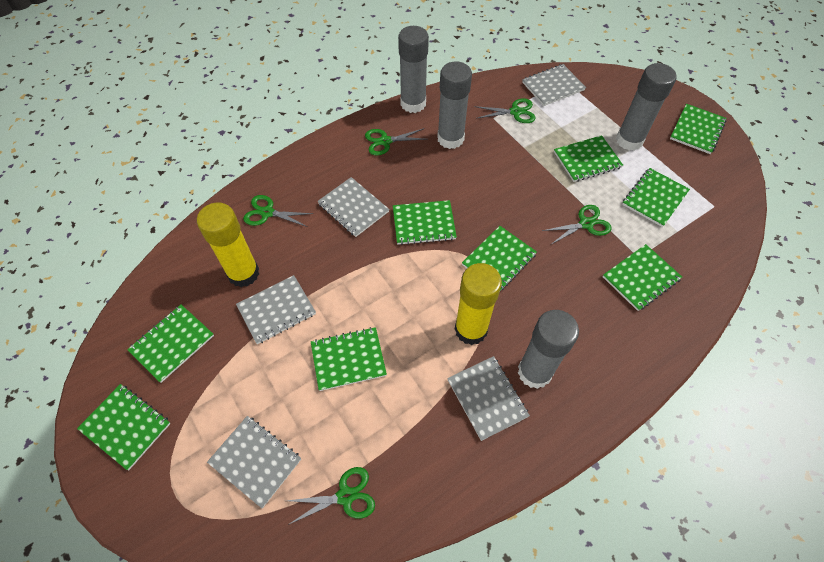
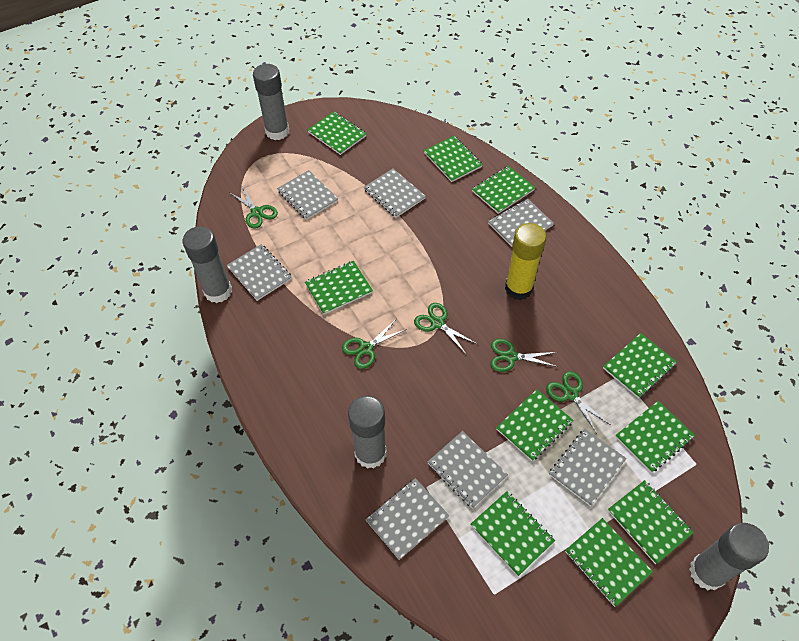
green notebook: [77,384,171,470] [127,305,214,383] [311,327,387,391] [393,200,457,245] [462,226,537,291] [554,135,623,182] [603,244,682,311] [622,168,690,227] [670,104,727,154] = 9 -> [305,261,373,315] [308,112,367,155] [424,136,483,182] [471,491,555,576] [472,166,535,214] [496,389,573,461] [565,518,653,607] [603,333,677,399] [608,480,694,564] [615,401,695,473] = 10
grey notebook: [207,416,301,508] [236,275,316,344] [317,177,389,237] [447,356,530,441] [522,64,586,106] = 5 -> [227,244,292,301] [277,170,338,220] [364,169,426,218] [365,478,449,560] [428,431,508,508] [488,199,554,247] [549,429,627,506] = 7
yellow glue stick: [197,203,259,287] [455,263,502,345] = 2 -> [505,223,546,300] = 1

